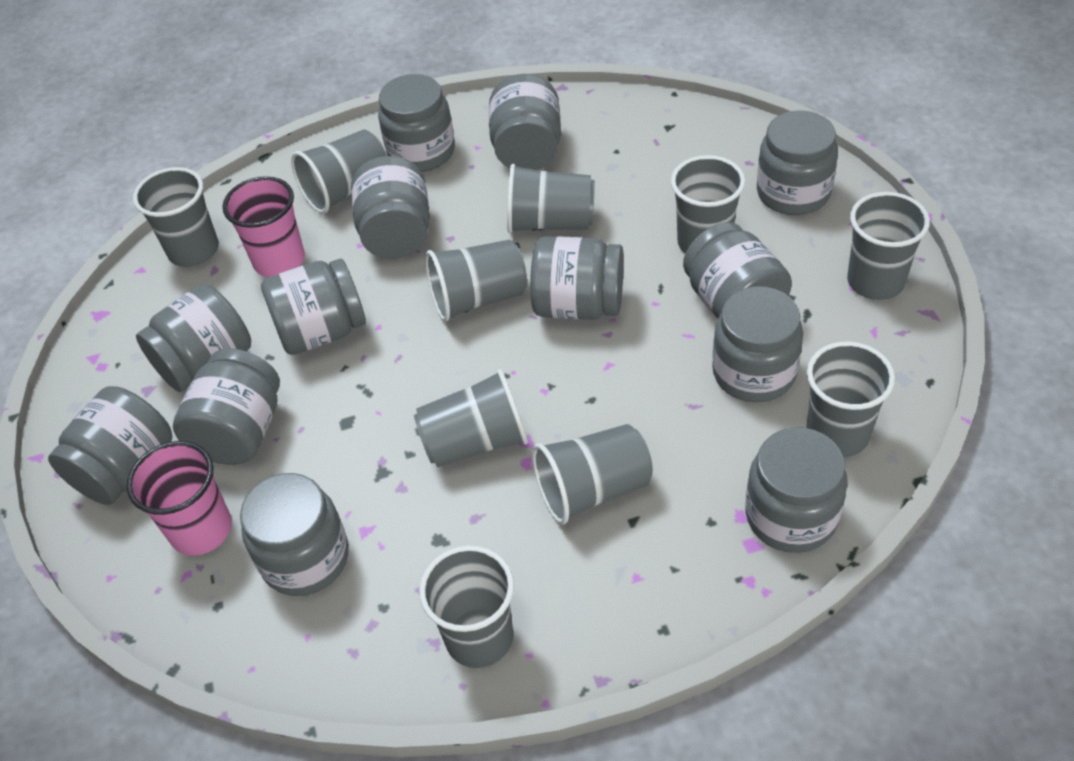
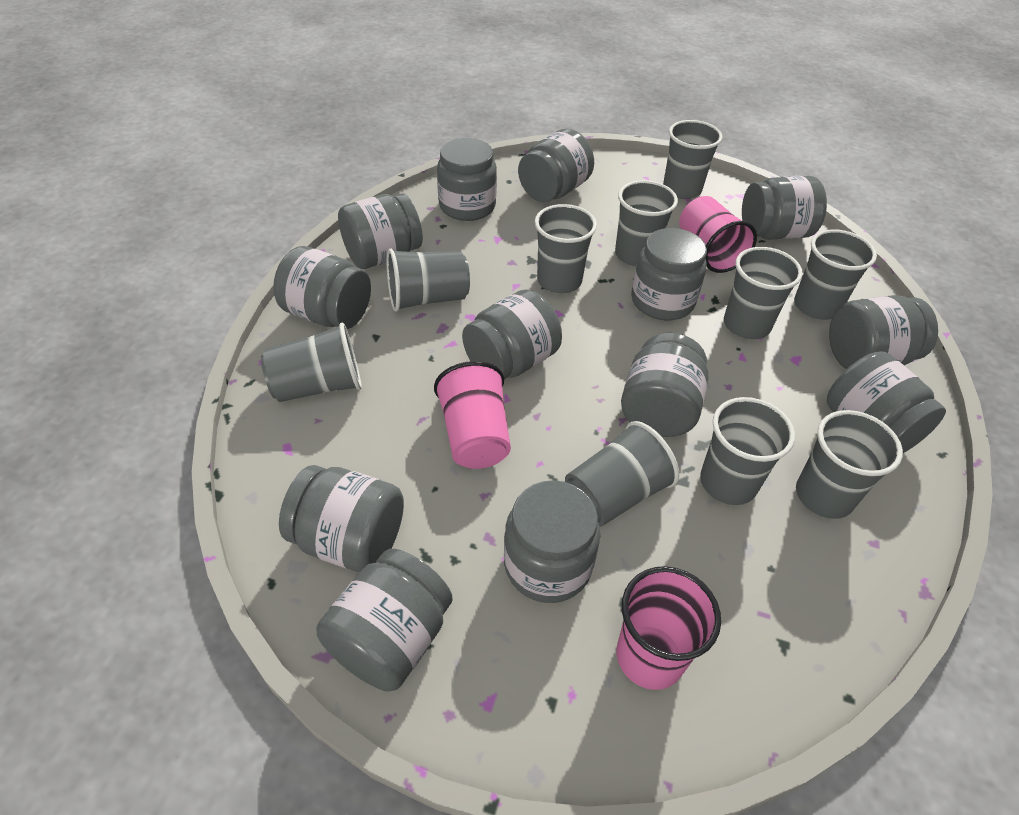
pink cup: [127,441,232,556] [222,176,305,277] = 2 -> [434,361,511,469] [616,566,721,690] [679,196,757,273] = 3

